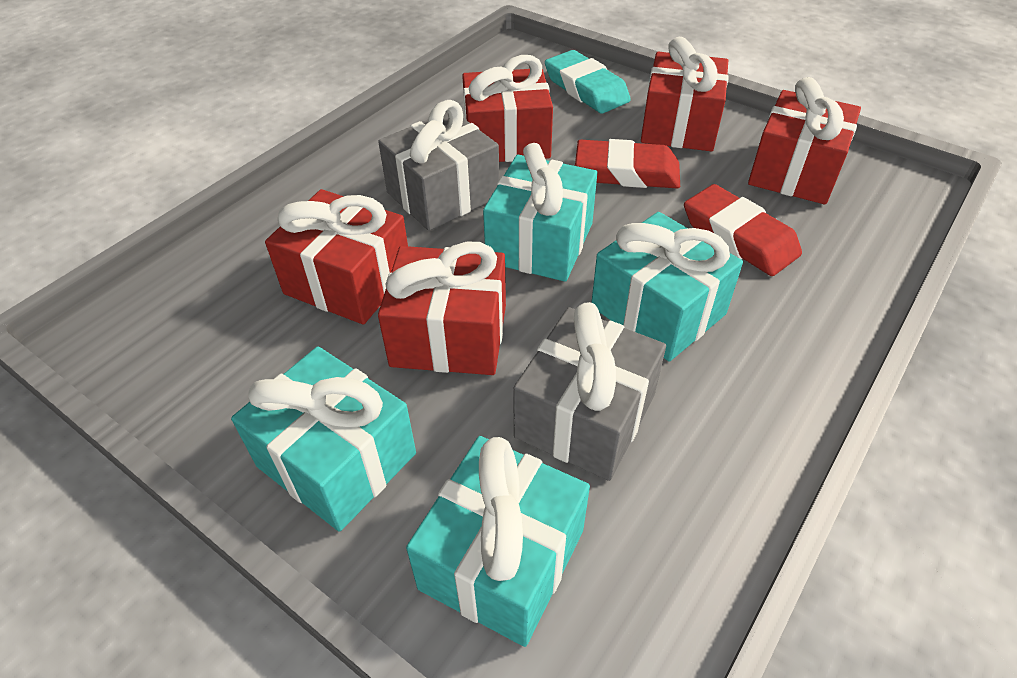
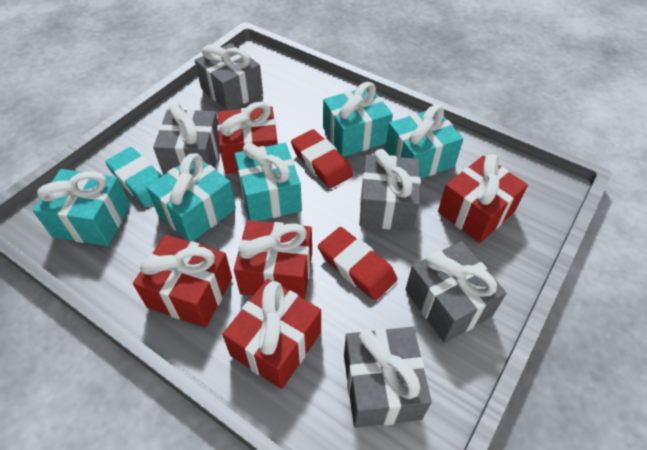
grey gift: [378,100,499,231] [513,302,666,481] = 2 -> [153,102,220,175] [195,43,263,111] [344,327,432,428] [359,149,420,231] [405,241,506,343] = 5
turquoise gift: [231,346,416,532] [406,436,590,647] [483,143,597,282] [591,212,743,361] = 4 -> [33,169,130,246] [146,153,236,242] [234,143,302,221] [323,82,393,157] [385,105,463,179] = 5

